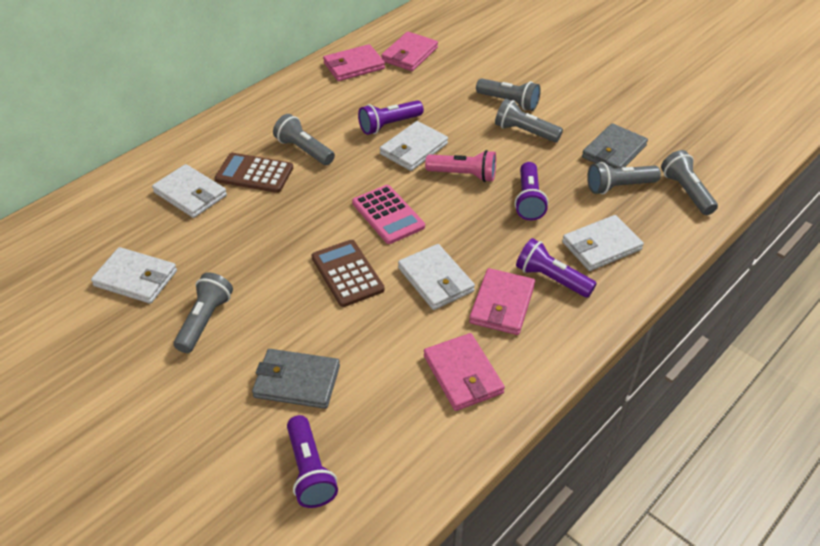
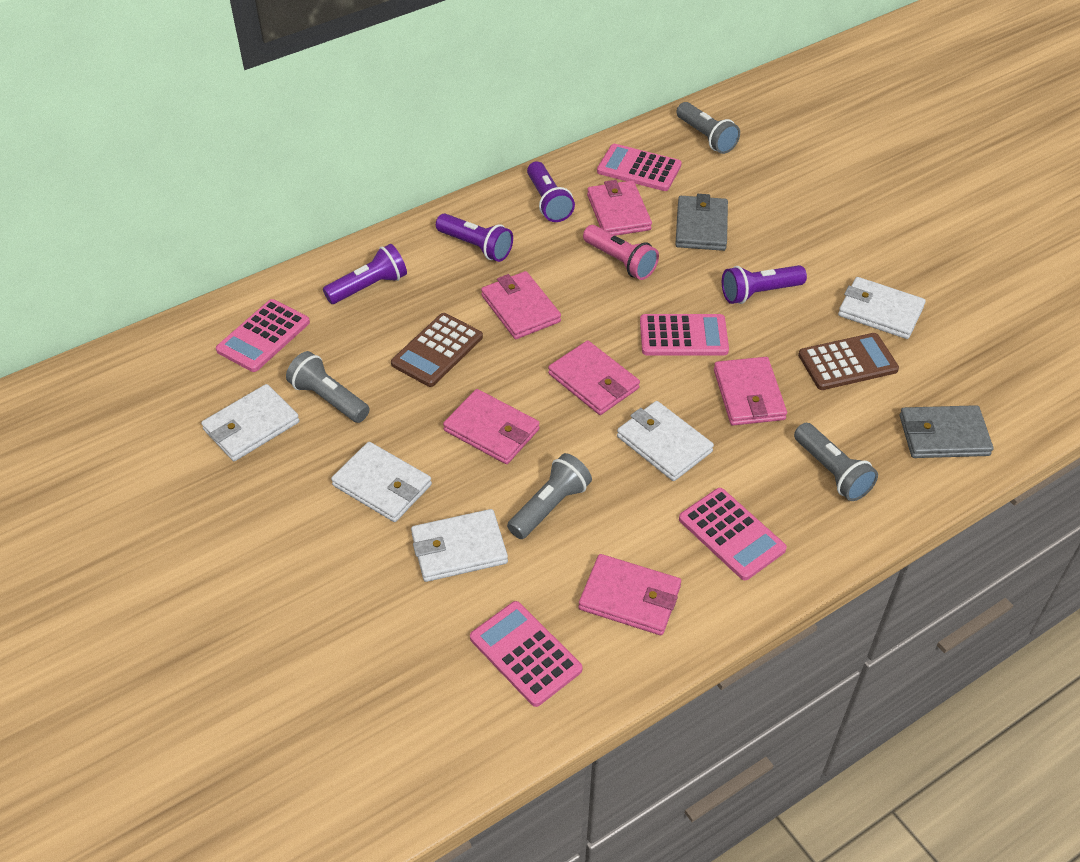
grey flashlight: [174,273,233,353] [273,114,335,165] [476,78,541,111] [495,99,563,142] [587,162,661,194] [661,150,718,215] = 6 -> [286,351,370,423] [507,453,592,539] [676,102,740,154] [794,423,878,501] = 4
pink calculator: [352,185,425,244] = 1 -> [216,299,310,372] [470,601,582,707] [597,144,682,191] [640,314,729,355] [679,488,787,580] = 5
pink wallet: [323,44,385,81] [381,32,438,71] [424,333,505,411] [469,268,535,335] = 4 -> [443,389,540,464] [481,271,561,339] [548,341,640,415] [579,554,681,635] [587,180,652,236] [714,357,787,425] = 6

